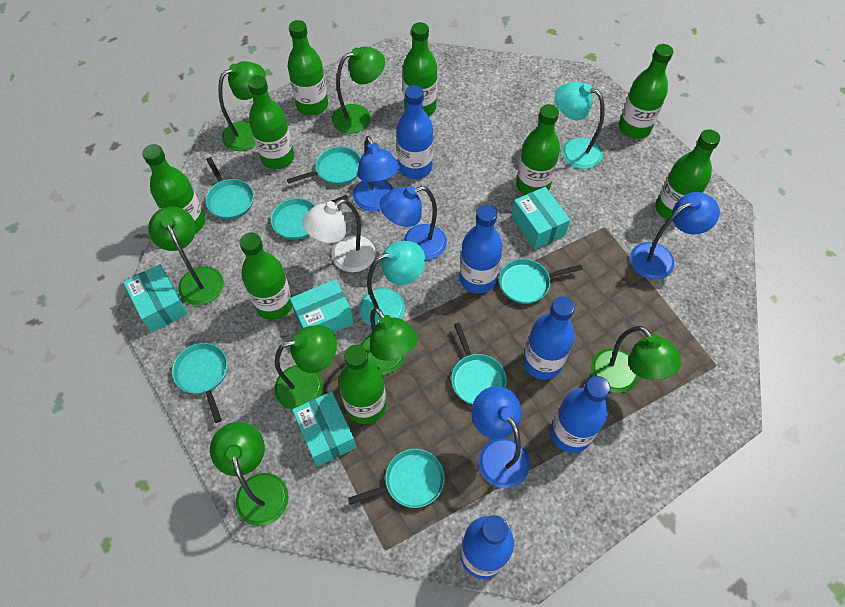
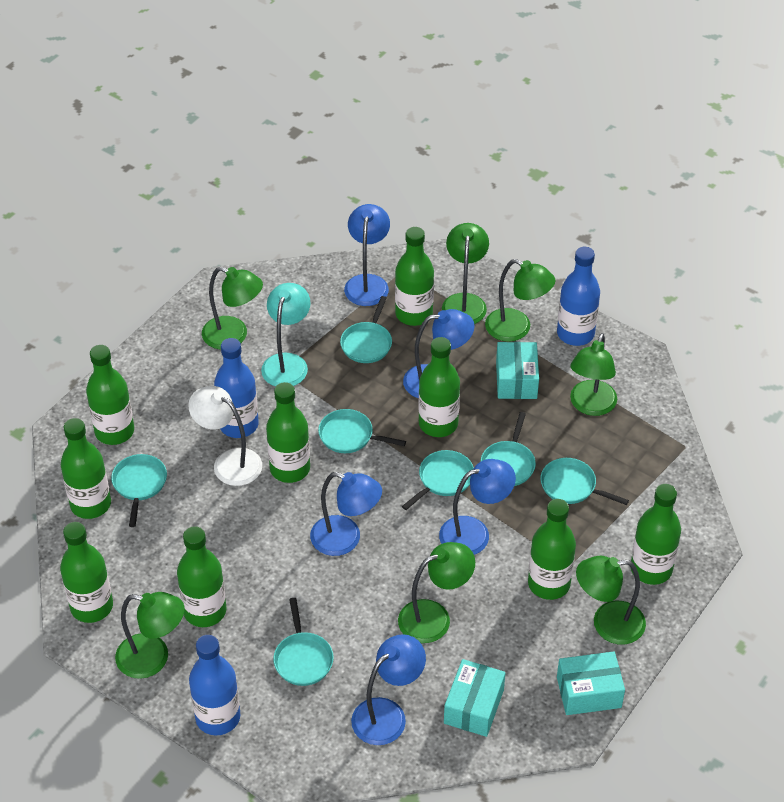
blue bottle: [397,85,433,179] [459,205,503,294] [460,515,514,579] [523,296,575,380] [550,376,610,453] = 5 -> [189,635,240,735] [214,338,259,438] [557,247,600,346] = 3
blue lamp: [353,136,400,211] [380,186,447,260] [471,386,530,488] [630,192,720,280] = 4 -> [310,472,382,556] [344,204,390,306] [351,634,426,745] [403,309,475,398] [439,459,516,555] = 5
turquoise box: [123,264,188,332] [290,279,354,333] [292,392,356,466] [511,187,570,249] = 4 -> [444,659,506,737] [496,342,539,399] [557,651,625,715] = 3
turquoise lamp: [359,241,425,326] [555,82,604,169] = 2 -> [261,283,311,386] = 1

